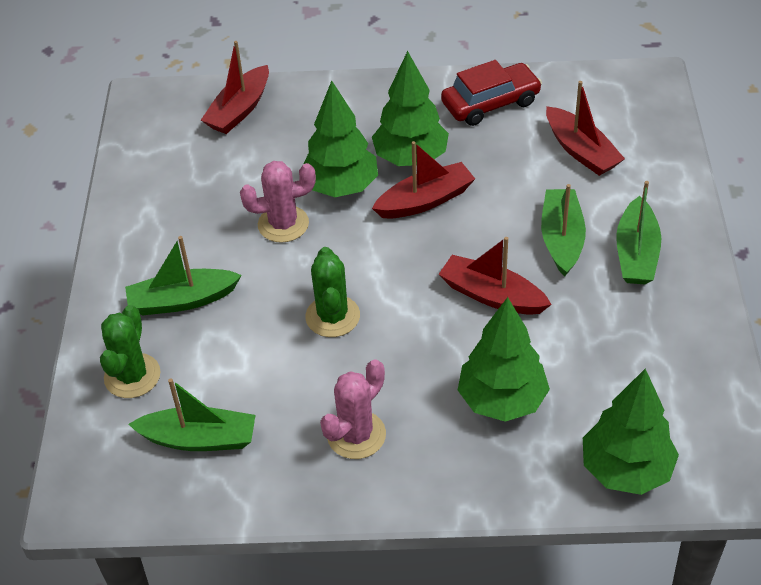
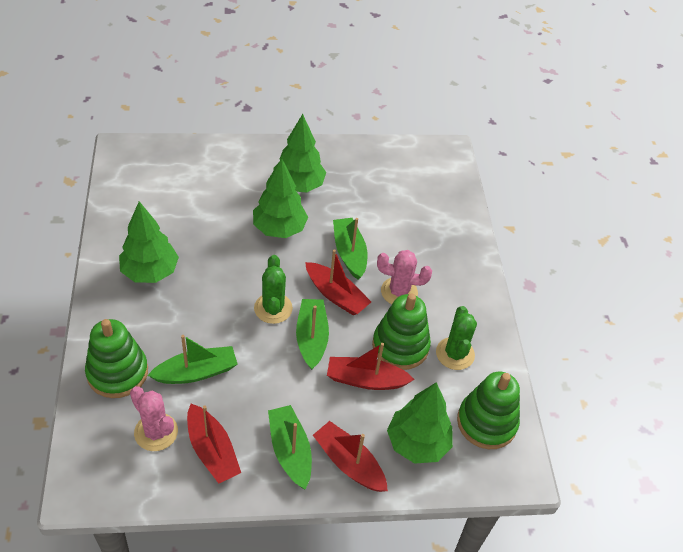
green stacking toy: none = 0 -> [85,319,148,398] [372,293,431,370] [457,372,520,449] = 3
red car: [441,60,542,126] = 1 -> none = 0

